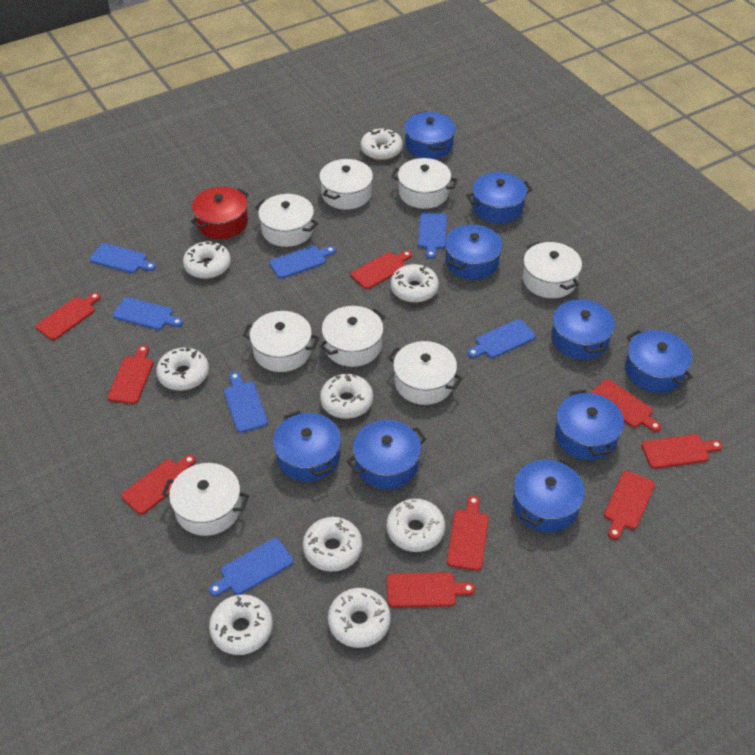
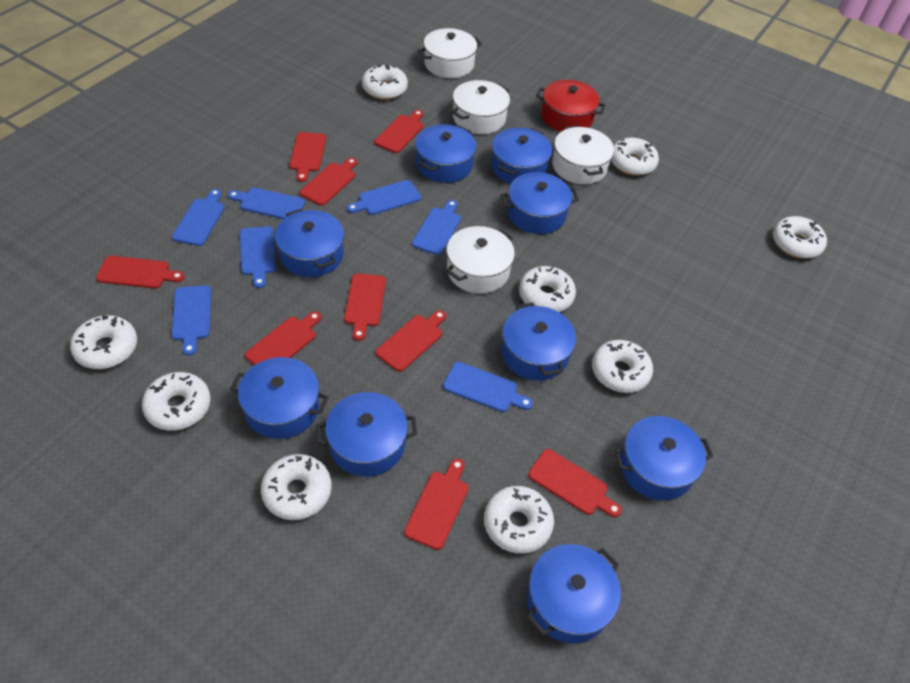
white pot: [162,463,249,536] [243,311,319,372] [255,194,318,247] [319,159,373,210] [319,306,385,367] [388,341,463,405] [391,158,458,209] [522,241,582,298] = 8 -> [418,28,482,78] [446,226,515,294] [451,80,510,134] [552,126,614,184] = 4

